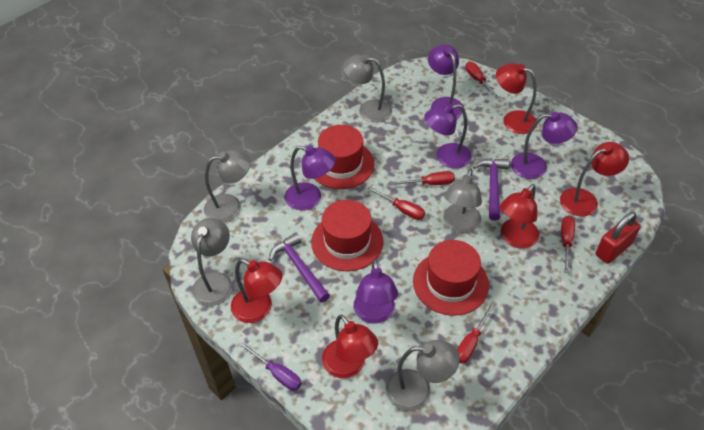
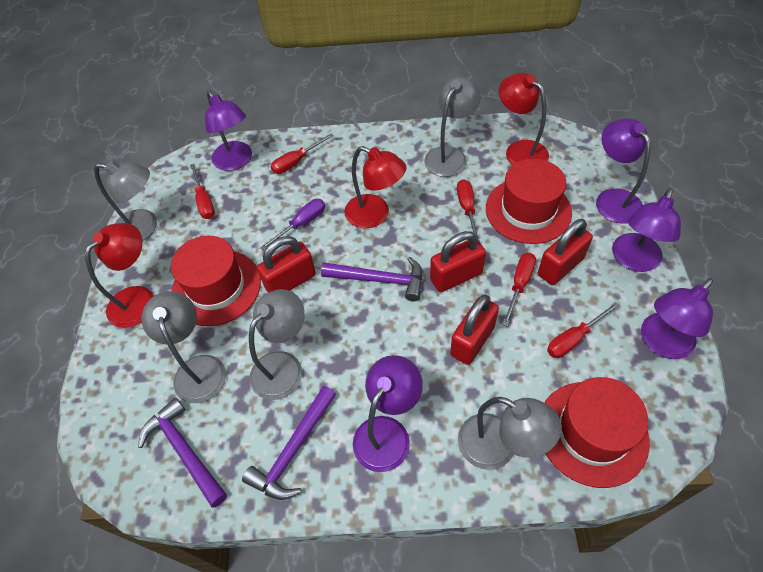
purple hammer: [269,233,330,303] [473,158,509,221] = 2 -> [138,398,227,508] [242,386,336,500] [321,256,423,301] = 3
red lamp: [231,259,283,323] [322,314,378,378] [496,63,537,134] [500,184,539,248] [560,142,629,216] = 5 -> [85,223,154,328] [344,146,406,228] [499,73,549,165] = 3
red padlock: [596,212,640,264] = 1 -> [257,236,316,293] [430,231,486,292] [450,295,499,365] [538,219,593,285] = 4

